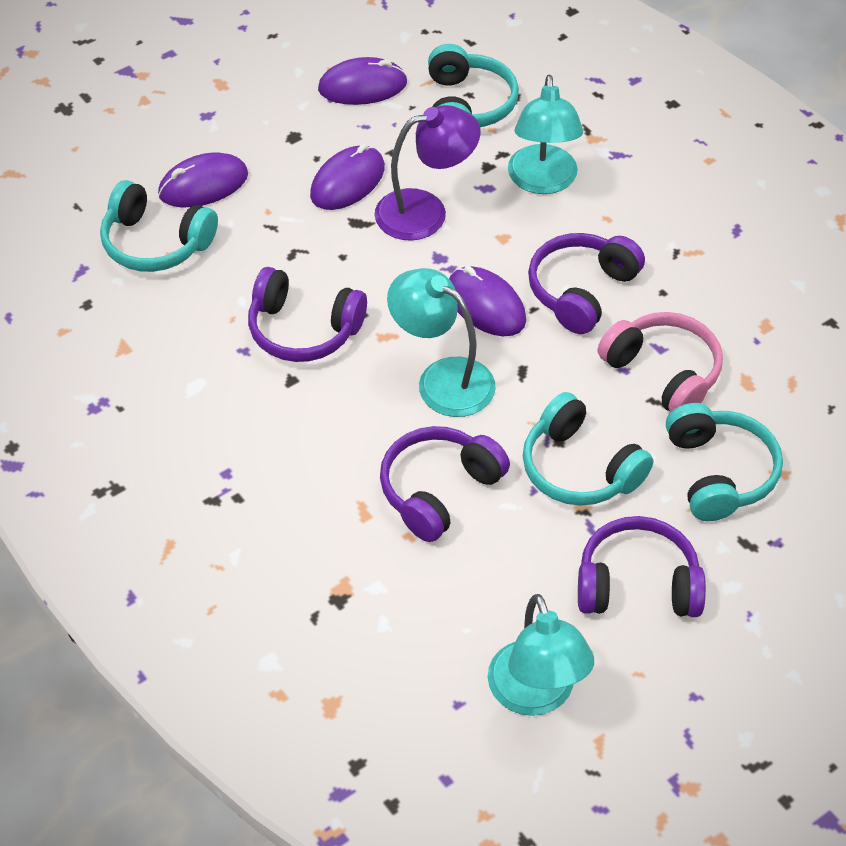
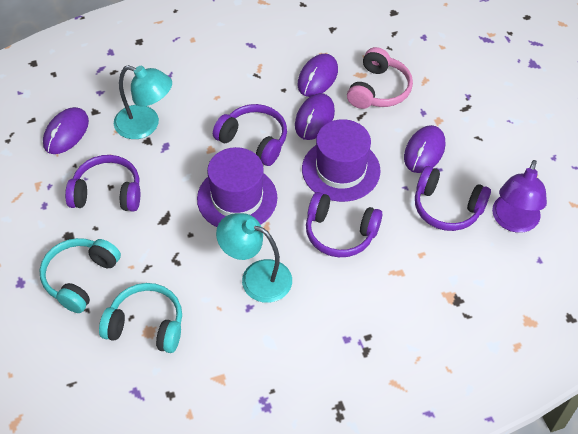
purple hat: none = 0 -> [197,147,277,227] [302,119,381,202] = 2
turquoise headphones: [100,180,218,272] [428,44,519,127] [523,392,653,506] [666,403,783,521] = 4 -> [40,238,121,313] [99,283,182,353] = 2
turquoise lamp: [387,268,496,417] [488,594,594,716] [508,75,583,194] = 3 -> [114,65,172,139] [216,213,292,303] = 2

